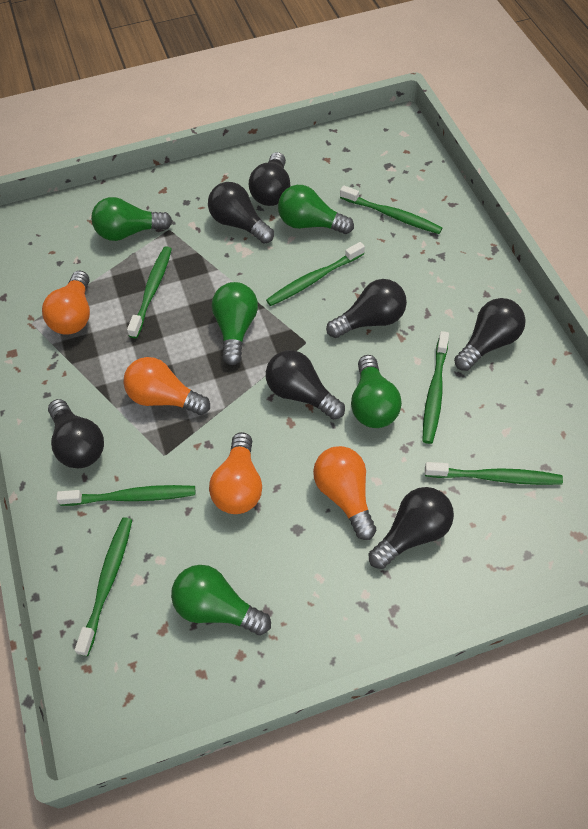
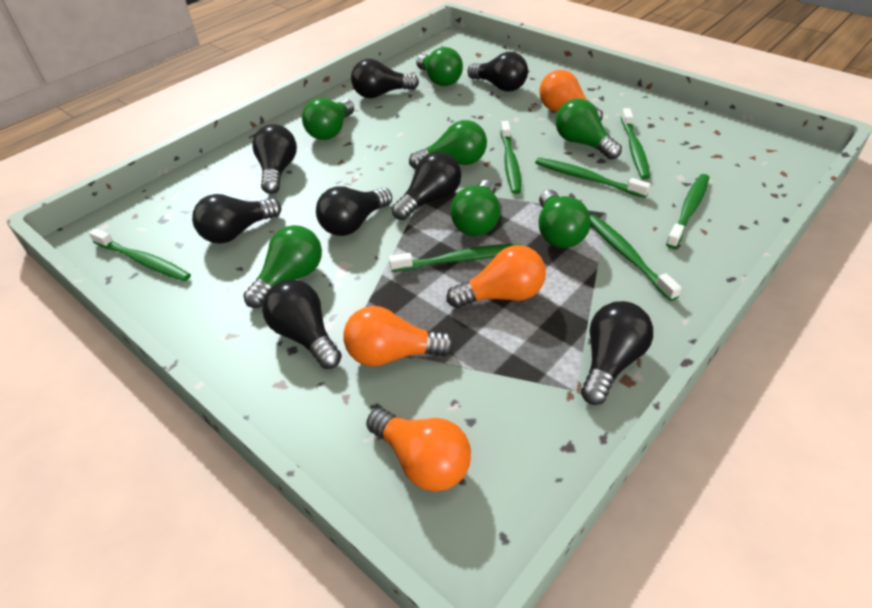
black light bulb: [48,399,104,468] [208,182,274,244] [248,152,290,206] [266,350,345,420] [326,279,407,338] [369,487,454,569] [454,298,526,371] = 7 -> [192,194,281,244] [252,124,297,194] [262,280,342,369] [316,186,392,236] [351,59,419,98] [392,152,461,220] [467,52,528,91] [581,301,653,405] = 8
green light bulb: [91,197,172,241] [171,565,271,635] [212,282,258,365] [278,185,354,234] [351,355,402,428] = 5 -> [243,225,322,308] [302,98,354,140] [409,120,487,169] [416,47,463,86] [450,180,500,236] [539,190,591,248] [555,99,622,159] = 7

